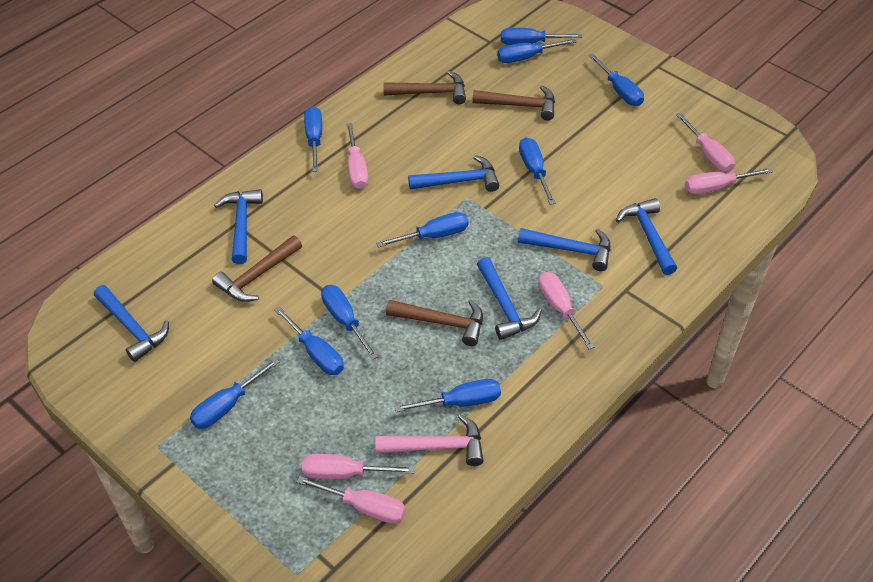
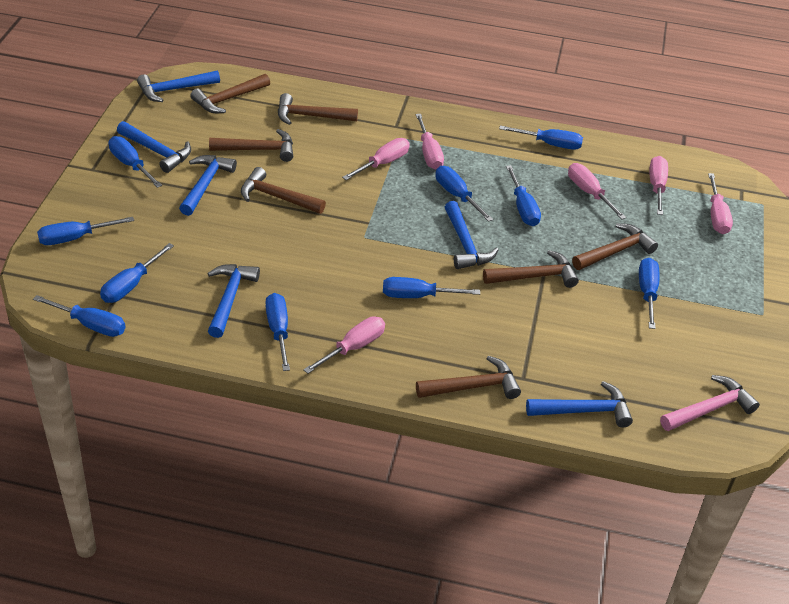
brown hammer: [212,236,302,302] [383,71,466,104] [386,300,483,346] [472,85,555,120] = 4 -> [190,74,270,113] [209,129,293,162] [241,167,326,214] [278,93,358,125] [416,356,521,399] [483,250,579,288] [572,223,658,270] = 7

